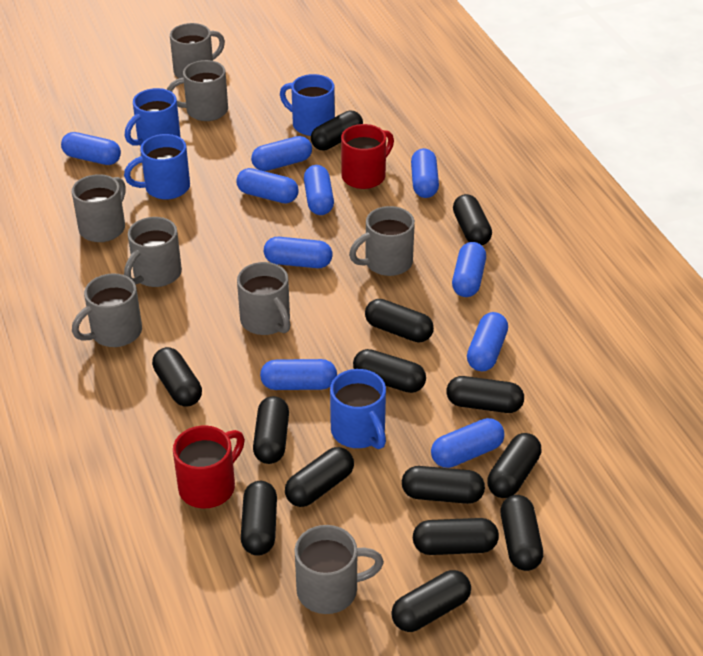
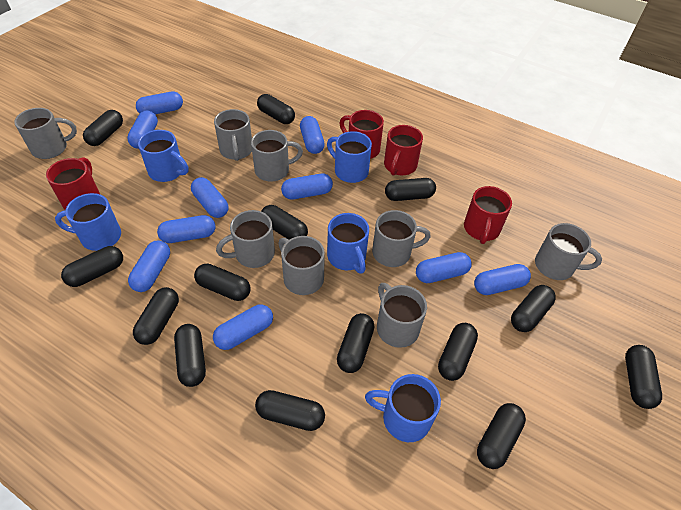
blue mug: [124,134,190,200] [125,88,181,146] [280,74,335,136] [330,369,386,449] = 4 -> [55,193,121,251] [138,130,188,182] [327,131,372,183] [327,213,369,274] [365,374,441,442] = 5
red mug: [173,425,245,509] [341,124,394,189] = 2 -> [46,157,100,210] [340,110,384,159] [384,125,423,176] [464,186,512,244] = 4

